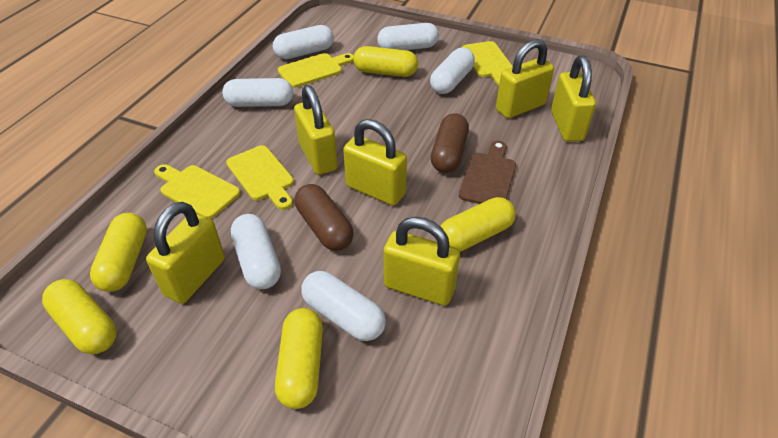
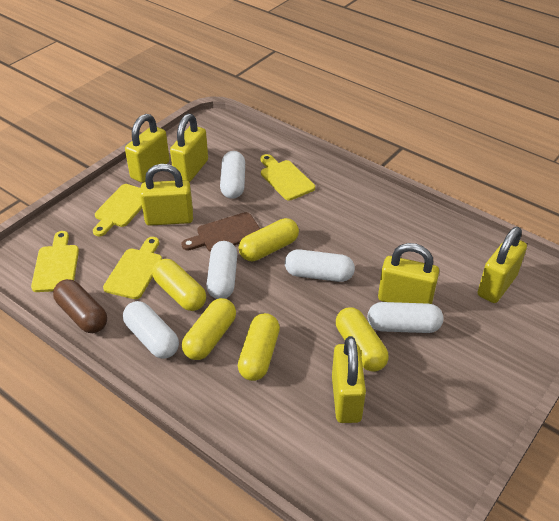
brown capsule: [295,184,354,251] [431,113,469,173] = 2 -> [53,279,107,333] = 1
white capsule: [222,78,293,107] [231,214,281,289] [273,25,334,59] [301,271,386,341] [377,23,439,50] [430,48,475,94] = 6 -> [123,301,179,359] [206,241,237,299] [220,151,245,199] [285,249,355,282] [367,302,443,333] = 5

